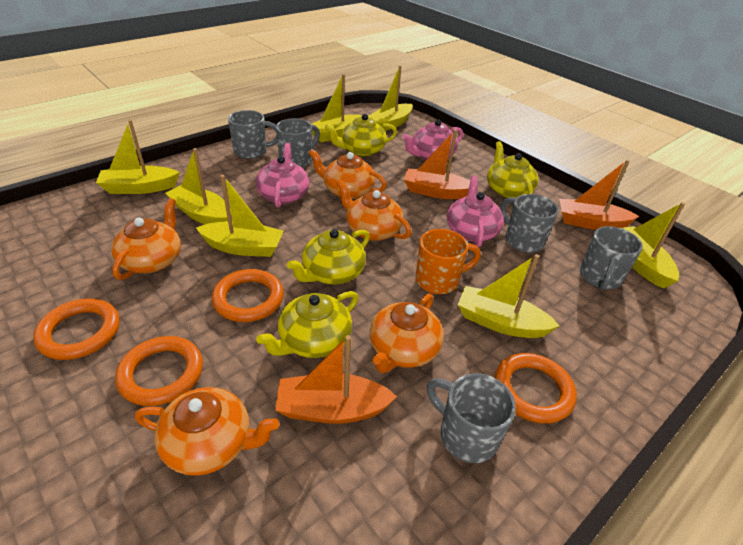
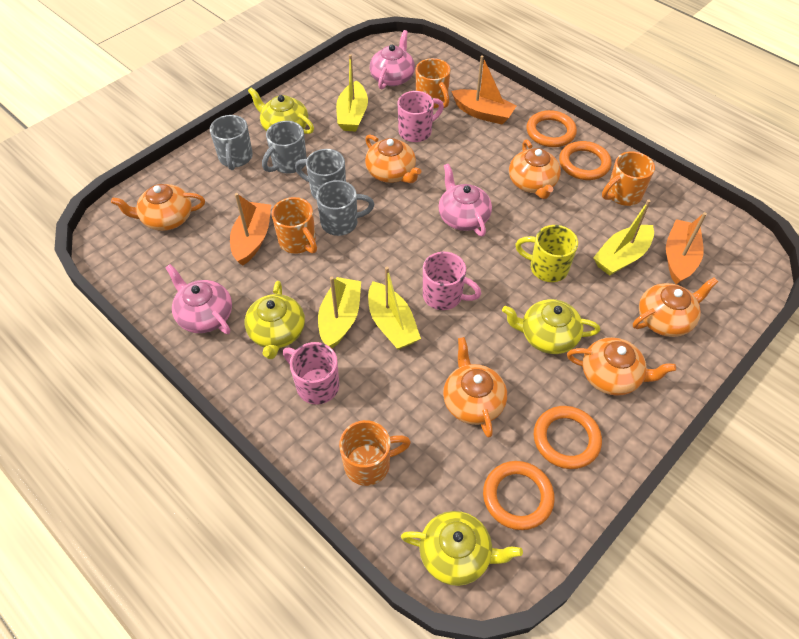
grey mug: [228,110,277,159] [276,118,320,167] [427,373,516,463] [500,194,559,253] [580,226,643,290] = 5 -> [210,115,253,170] [262,121,307,174] [295,149,346,200] [316,180,374,236] = 4
orange mug: [416,229,481,294] = 1 -> [272,197,317,254] [339,420,411,486] [416,58,451,108] [602,151,655,206] = 4
orange teapot: [111,198,181,280] [135,387,279,476] [309,149,387,199] [337,180,411,241] [370,294,444,373] = 5 -> [111,184,205,231] [365,134,421,183] [443,337,507,438] [509,139,561,199] [567,337,676,396] [633,277,718,337] = 6
pink mug: none = 0 -> [283,342,339,405] [398,91,444,142] [423,252,482,310] = 3
yellow boat: [96,120,180,194] [165,148,231,224] [196,175,284,257] [312,74,362,142] [368,65,413,131] [458,254,559,338] [622,202,685,289] = 7 -> [318,276,361,348] [336,54,368,132] [368,267,421,350] [593,199,654,276] = 4
yellow mug: none = 0 -> [515,225,578,282] = 1

